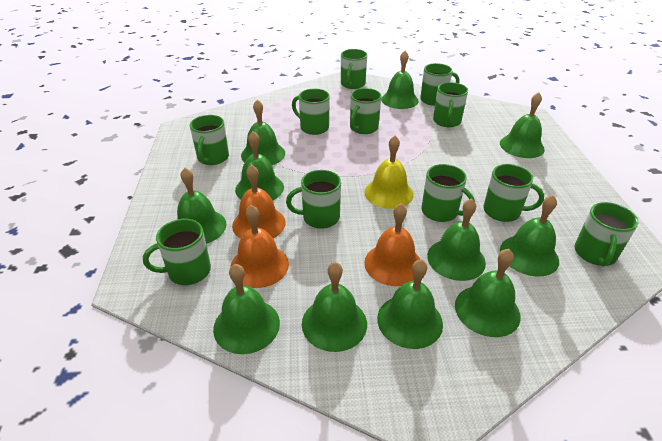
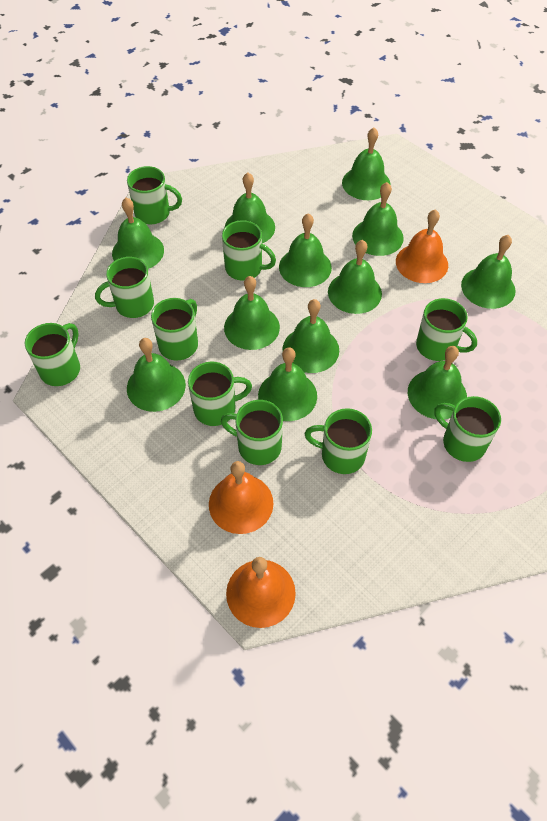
green bell: [177,168,226,244] [213,264,280,354] [235,131,284,201] [241,99,285,165] [302,262,367,352] [377,259,443,349] [381,51,419,109] [427,198,486,281] [455,249,521,337] [500,92,545,158] [500,195,559,277] = 11 -> [112,198,164,269] [127,338,186,412] [224,276,280,350] [225,173,275,243] [258,347,317,421] [279,213,332,287] [283,299,339,373] [328,240,382,314] [342,128,390,200] [352,182,404,256] [408,346,467,419] [461,235,516,309] = 12
green mug: [143,219,211,285] [190,115,229,165] [286,170,341,229] [292,89,330,135] [341,49,367,89] [350,88,381,134] [420,63,459,106] [422,164,475,222] [433,82,468,127] [483,164,544,222] [575,202,638,266] = 11 -> [25,323,80,386] [95,257,154,318] [127,166,182,224] [151,298,198,360] [188,362,252,426] [221,400,283,465] [222,220,276,281] [305,408,372,474] [416,298,477,361] [434,396,501,462] = 10
yellow bell: [364,136,414,209] = 1 -> none = 0

